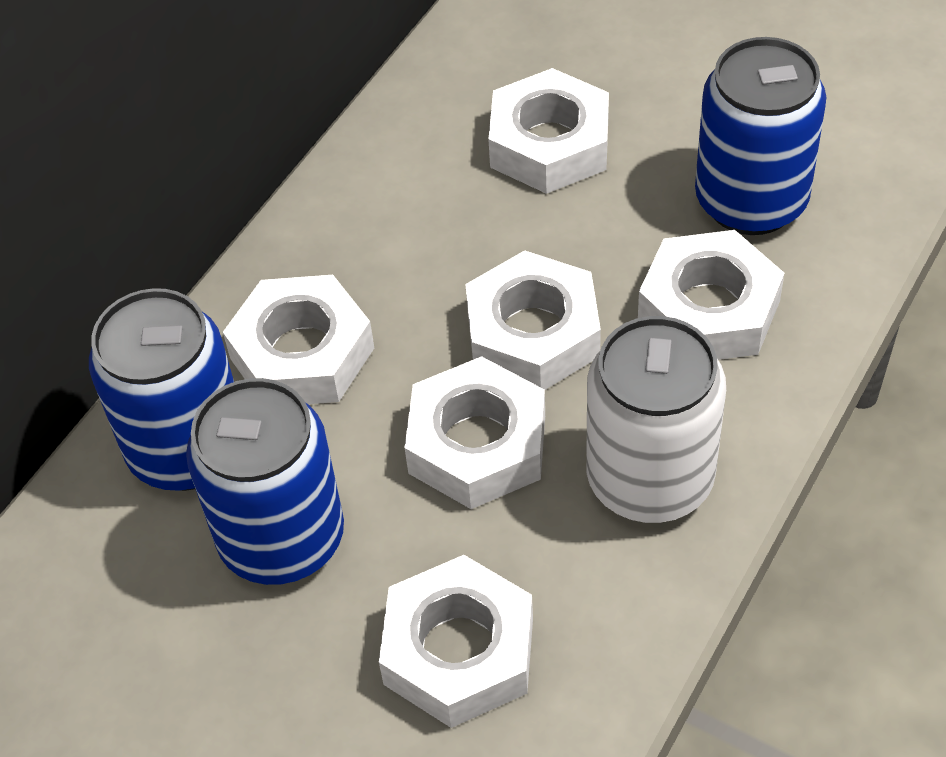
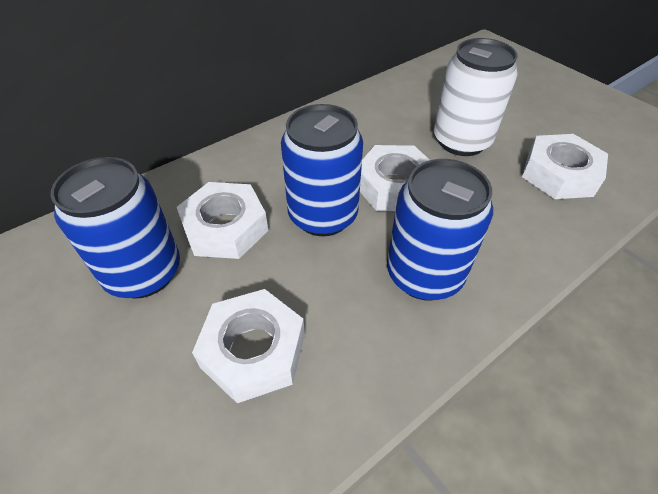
white nut: [223,275,374,404] [379,555,533,728] [405,356,545,509] [465,250,601,390] [488,68,609,194] [638,230,784,360] = 6 -> [177,182,268,259] [192,289,305,403] [360,145,429,211] [522,134,608,199] = 4

